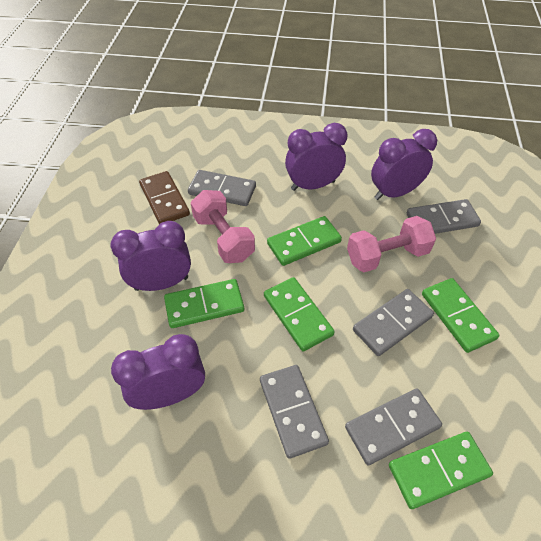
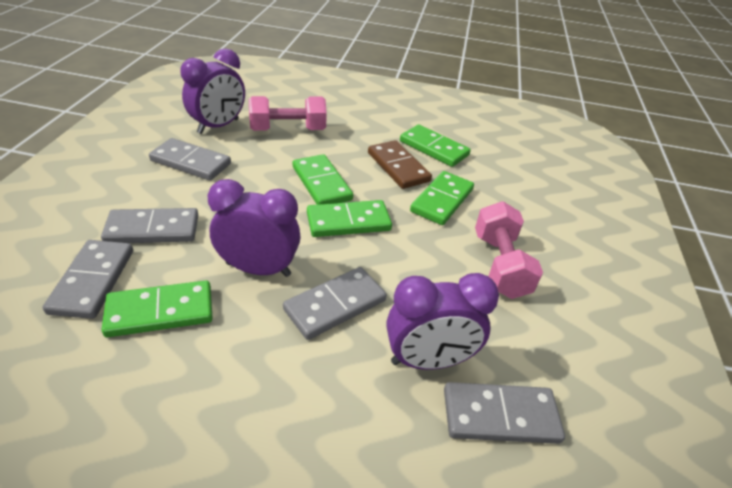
purple clock: [110,221,191,291] [111,334,205,410] [285,123,348,191] [371,129,437,200] = 4 -> [180,48,245,134] [208,179,301,277] [387,273,499,370] = 3

